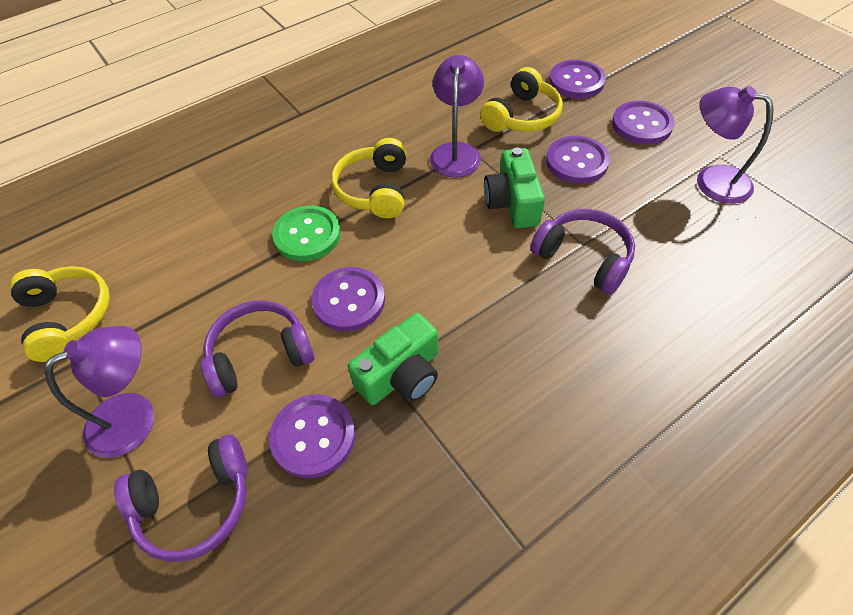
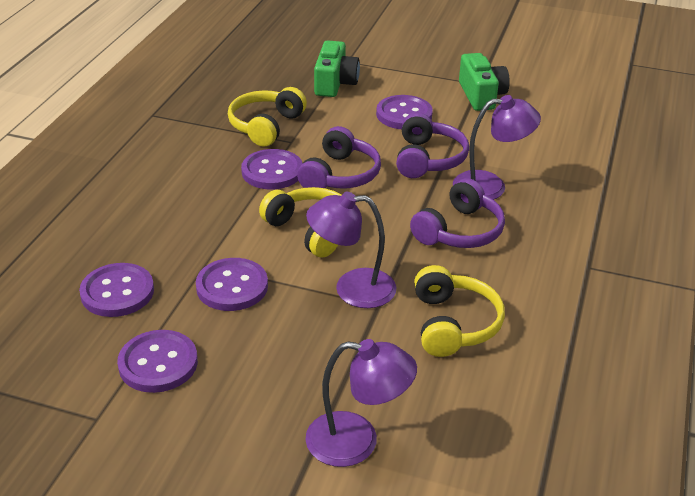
green button: [272,206,341,261] = 1 -> none = 0

